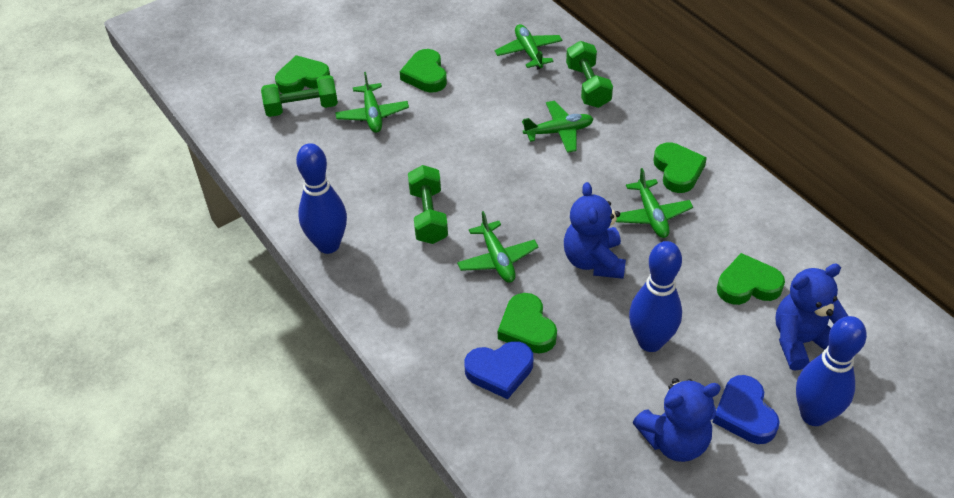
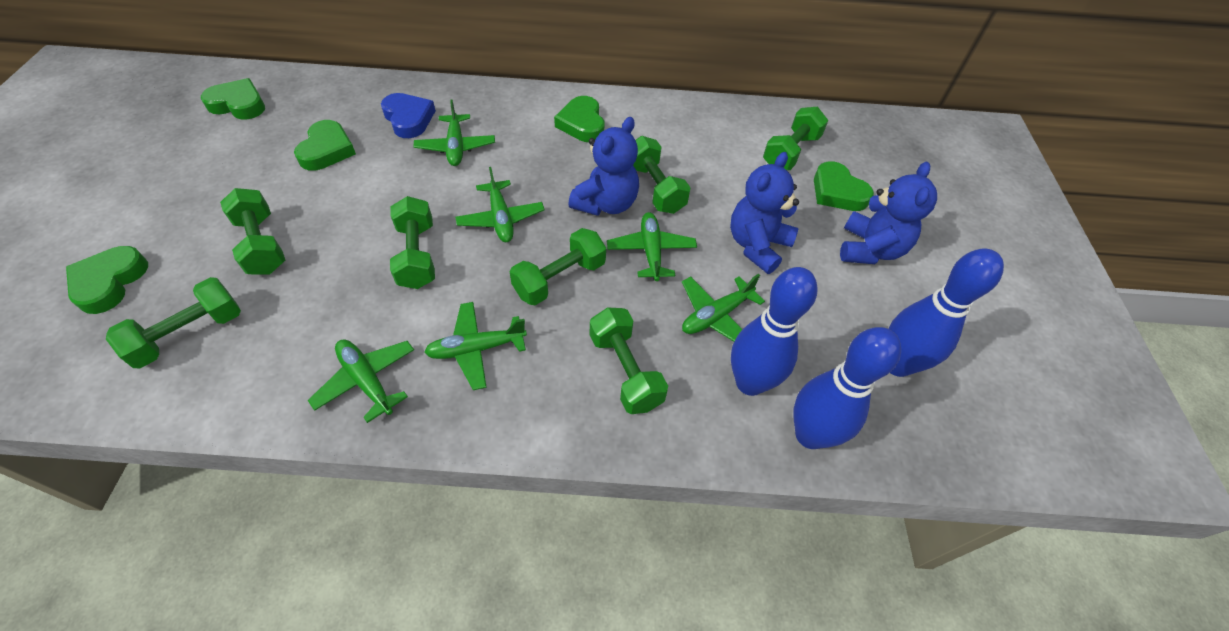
blue heart: [464,341,533,399] [713,375,780,444] = 2 -> [381,93,436,138] = 1
green dumbbell: [261,75,338,117] [408,165,448,244] [566,41,613,108] = 3 -> [106,277,241,368] [220,188,285,274] [390,196,435,289] [510,228,606,305] [590,308,668,414] [633,136,691,214] [763,107,829,170] = 7
green plane: [335,72,409,133] [457,211,539,283] [495,24,563,69] [522,101,593,153] [616,168,693,238] = 5 -> [308,339,414,423] [413,99,495,166] [424,302,527,390] [455,167,545,242] [607,212,697,281] [682,274,765,342] = 6

